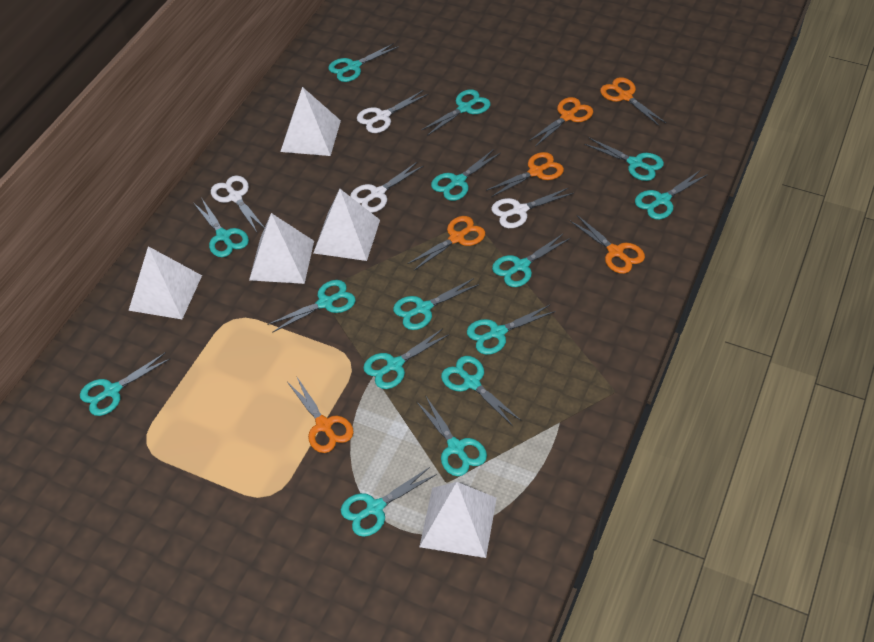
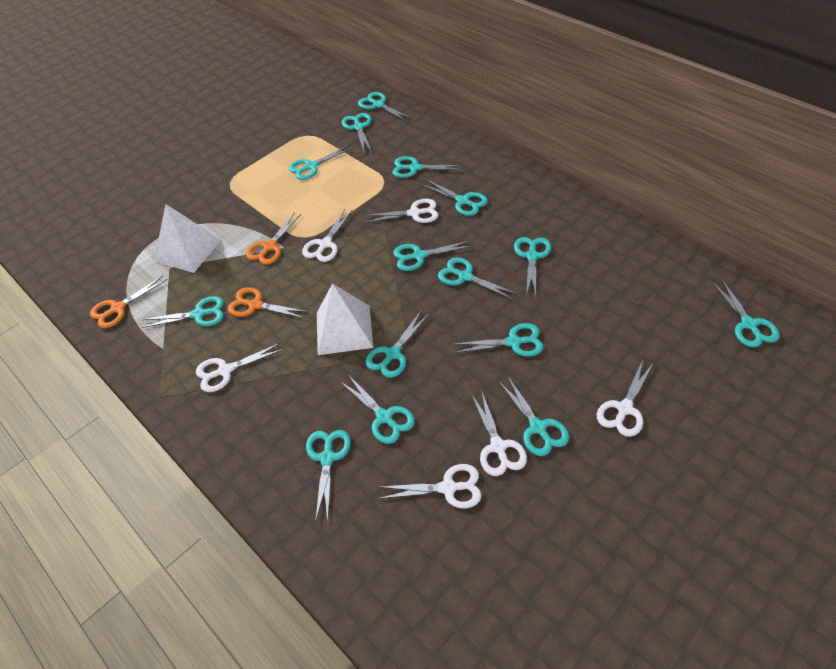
orange scissors: [287,377,354,453] [407,216,485,270] [486,152,564,197] [528,97,593,147] [570,215,645,274] [600,77,666,126] = 6 -> [90,275,168,328] [228,287,308,318] [246,212,301,265] = 3
white pyramid: [128,246,202,319] [249,213,314,284] [280,87,341,156] [313,189,380,261] [419,482,497,558] = 5 -> [154,204,221,273] [317,283,373,355] = 2
white scissors: [211,175,265,232] [350,162,423,213] [357,90,429,133] [491,188,574,228] = 4 -> [196,343,283,392] [302,209,352,262] [363,199,438,223] [378,464,482,509] [471,390,527,476] [597,360,654,437] = 6

